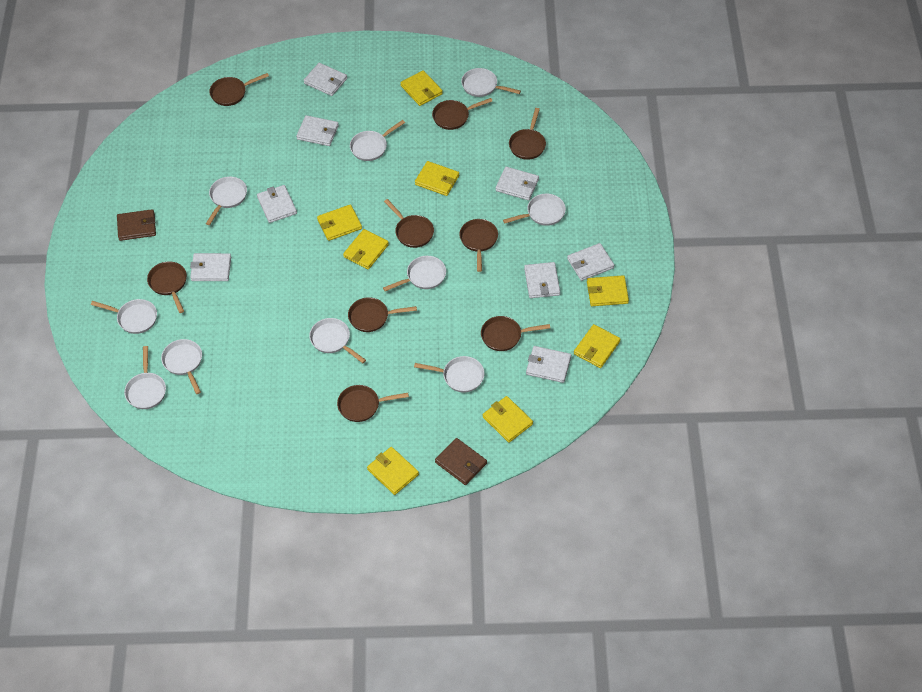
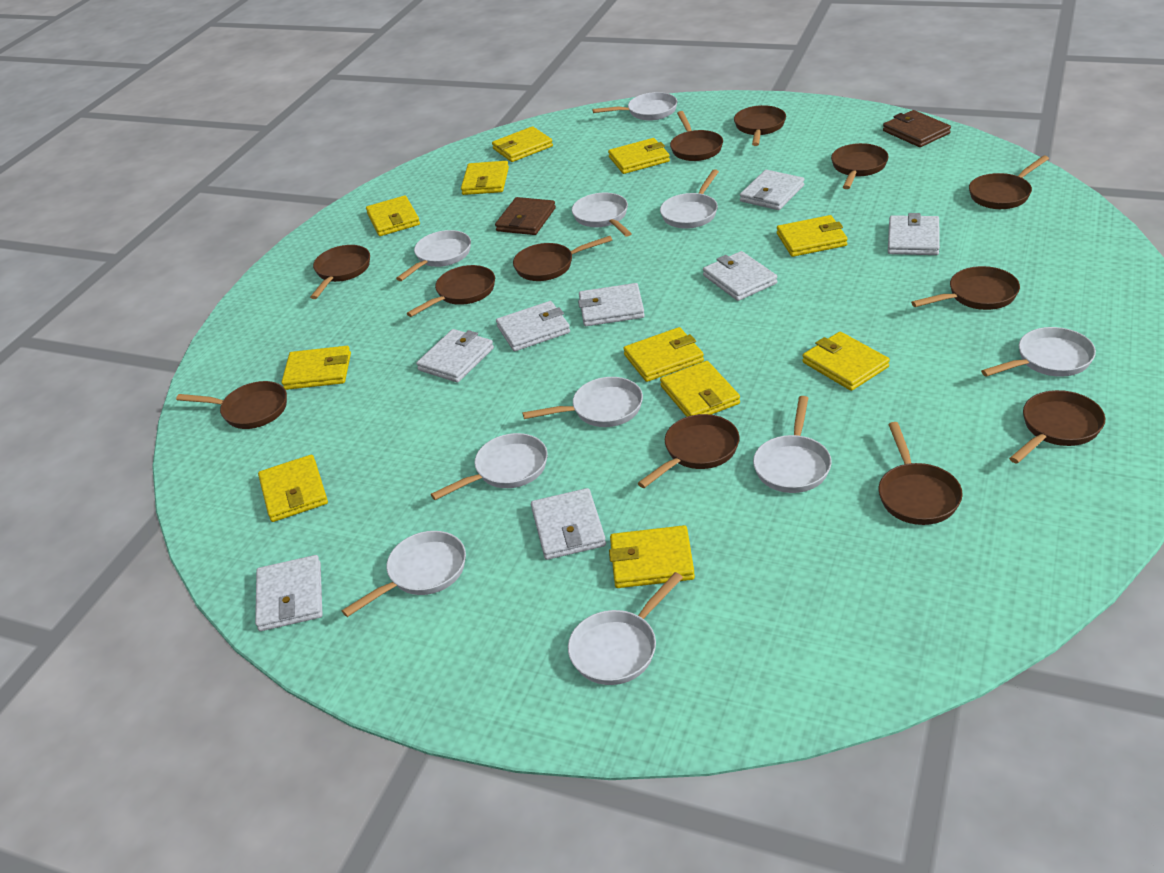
brown pan: [147,261,187,313] [209,73,269,106] [337,385,409,422] [348,297,417,332] [384,199,434,248] [432,98,493,130] [459,219,498,272] [481,316,550,351] [509,108,546,160] = 9 -> [176,381,287,429] [310,245,370,299] [407,265,495,317] [513,236,612,281] [638,414,740,488] [670,111,723,161] [734,105,786,146] [831,143,889,189] [879,422,963,525] [911,266,1020,310] [969,155,1049,209] [1009,390,1105,464] = 12
yellow wallet: [317,205,362,241] [343,229,389,269] [367,447,419,495] [400,70,443,106] [415,161,459,196] [483,396,533,443] [574,324,621,368] [587,275,629,306] = 8 -> [258,455,328,522] [281,346,351,390] [366,195,420,236] [461,161,509,195] [492,126,553,162] [608,138,670,174] [609,525,695,588] [623,327,704,382] [660,361,740,417] [777,215,848,257] [802,332,890,391] = 11

